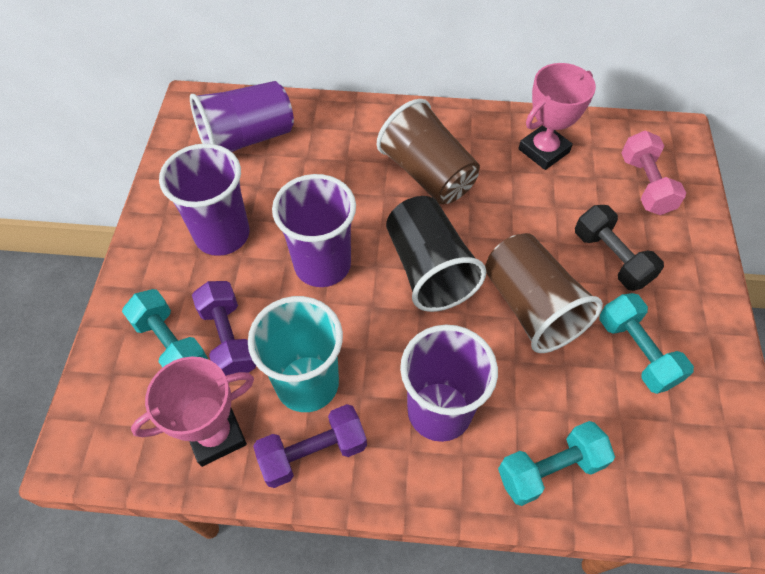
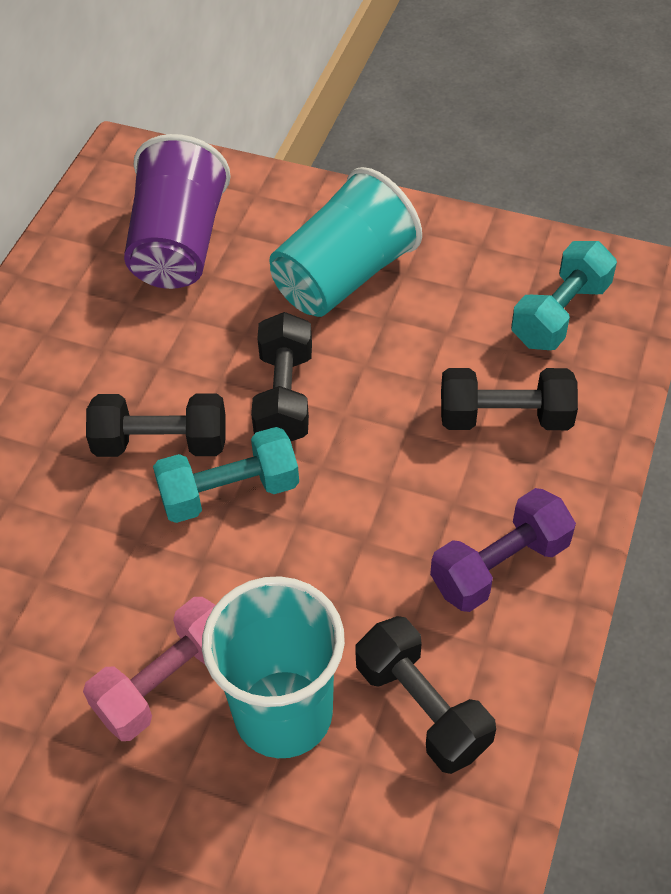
black cup: [386,196,486,312] = 1 -> none = 0
black dumbbell: [575,205,664,291] = 1 -> [86,393,226,457] [251,312,312,441] [355,616,496,774] [441,368,578,430] = 4
brown cup: [377,99,480,204] [485,233,603,353] = 2 -> none = 0
pink trophy: [131,357,254,467] [518,63,596,170] = 2 -> none = 0
purple cup: [159,143,250,256] [190,81,294,152] [272,174,356,287] [400,325,498,442] = 4 -> [124,134,231,289] = 1
purple dumbbell: [192,281,256,376] [253,404,367,488] = 2 -> [430,488,576,612] = 1
turquoise cup: [248,296,343,412] = 1 -> [202,576,345,758] [270,167,422,317] = 2
turquoise dumbbell: [122,289,208,367] [498,421,615,506] [599,293,694,394] = 3 -> [153,427,299,523] [511,241,617,350] = 2

